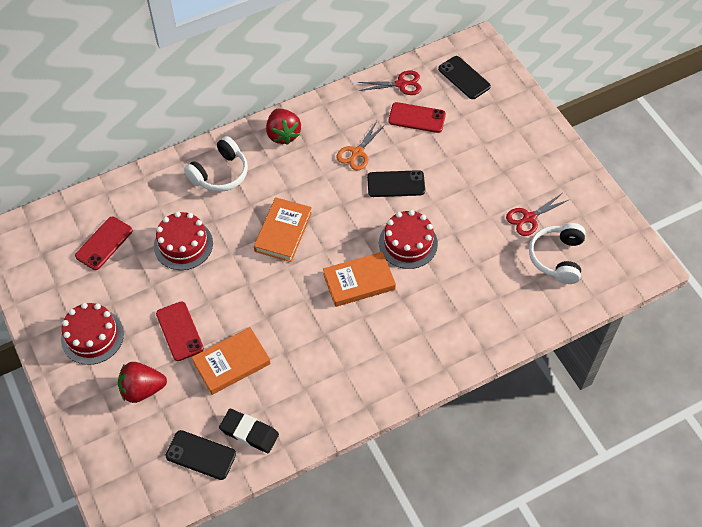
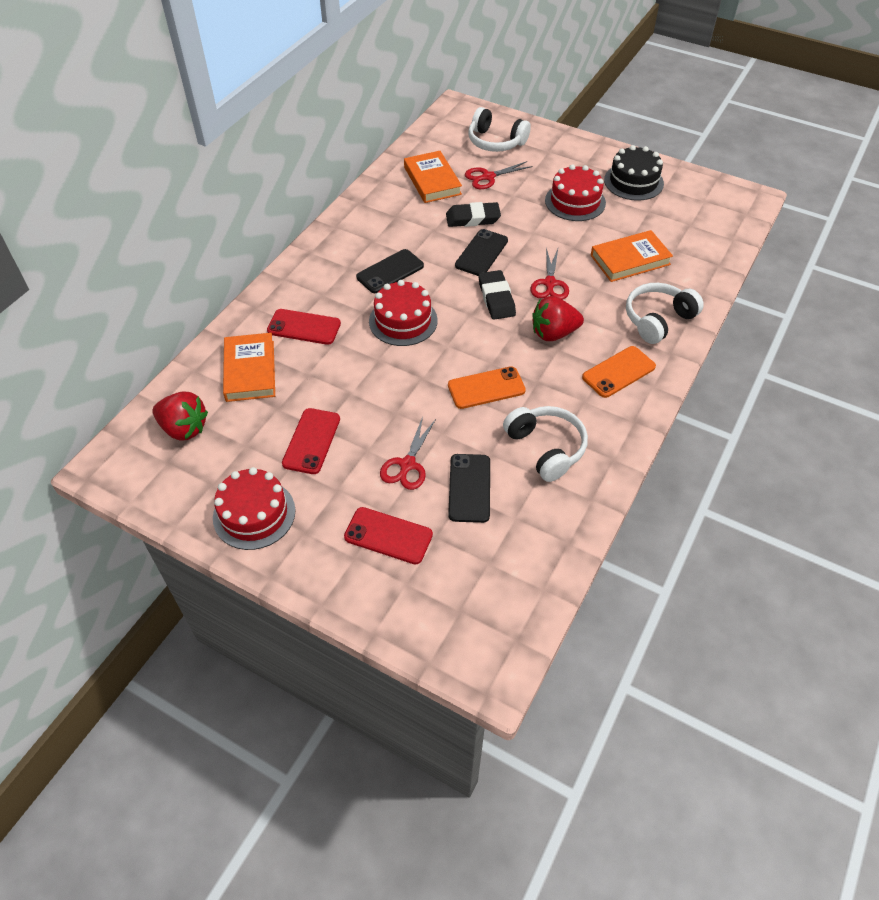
black cake: none = 0 -> [604,145,664,201] = 1
black eraser: [219,409,279,453] = 1 -> [446,202,501,227] [479,270,516,320] = 2
orange phone: none = 0 -> [448,366,526,409] [582,346,656,398] = 2
orange scissors: [336,121,386,171] = 1 -> none = 0
red scissors: [358,71,422,95] [506,193,569,236] = 2 -> [380,416,436,490] [465,161,533,189] [530,247,569,300] = 3
white headphones: [184,136,248,192] [529,223,586,284] = 2 -> [468,107,531,152] [503,406,588,482] [626,283,704,344] = 3

